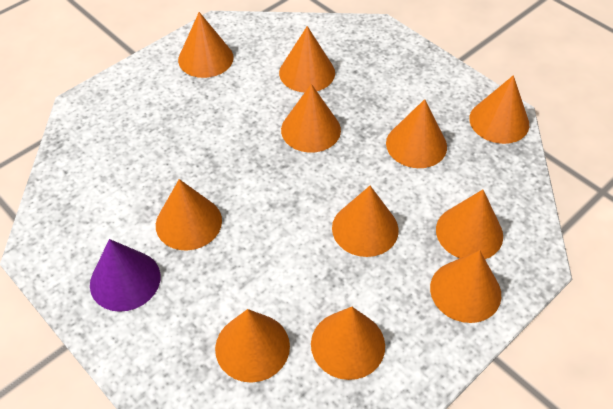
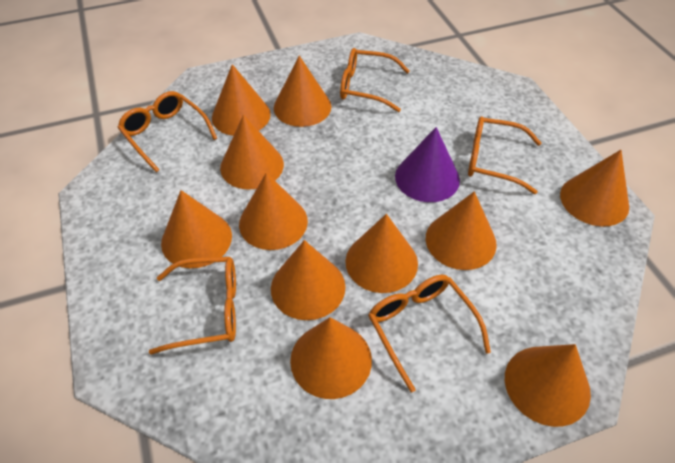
orange glasses: none = 0 -> [117,91,217,172] [149,257,236,355] [340,48,410,112] [368,275,491,393] [468,117,541,194] = 5

